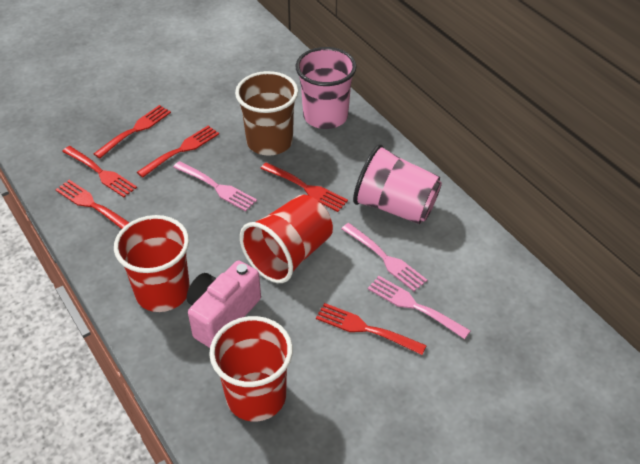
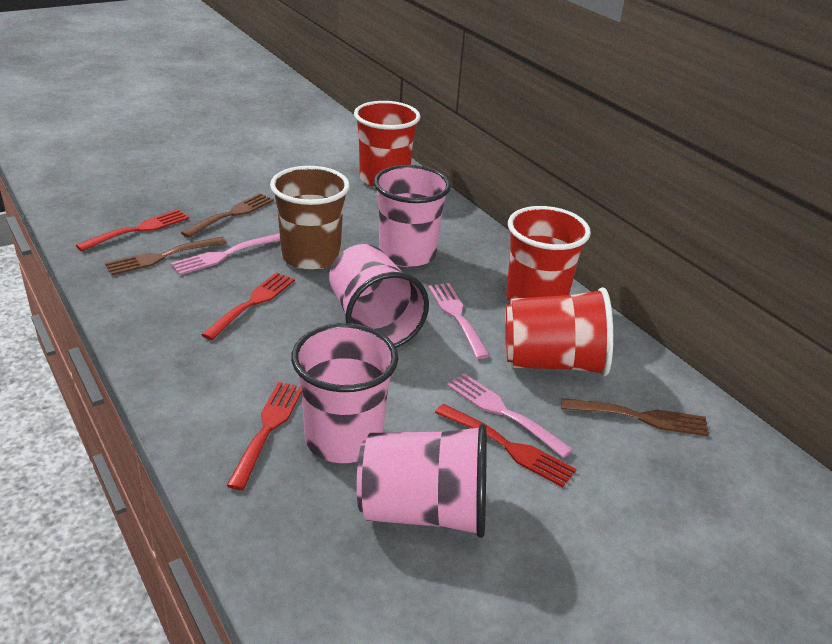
brown fork: none = 0 -> [105,237,227,275] [181,193,274,238] [561,398,709,436] = 3
pink camera: [187,260,261,348] = 1 -> none = 0
pink cup: [296,47,357,129] [353,144,442,224] = 2 -> [291,323,398,463] [329,244,429,347] [357,424,487,538] [374,165,451,267] = 4
red fork: [55,180,129,229] [62,146,137,197] [94,105,171,158] [137,125,219,177] [260,162,348,212] [316,303,427,355] = 6 -> [76,209,189,251] [201,272,295,340] [226,382,301,490] [435,404,576,487] = 4

